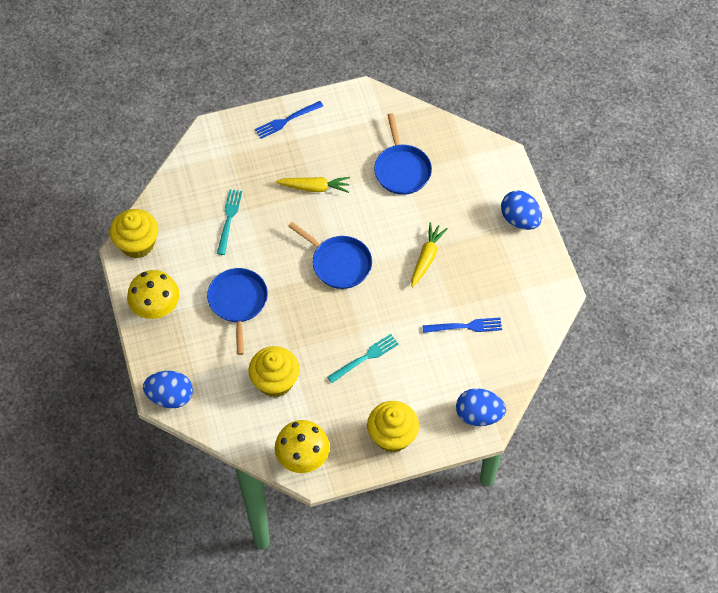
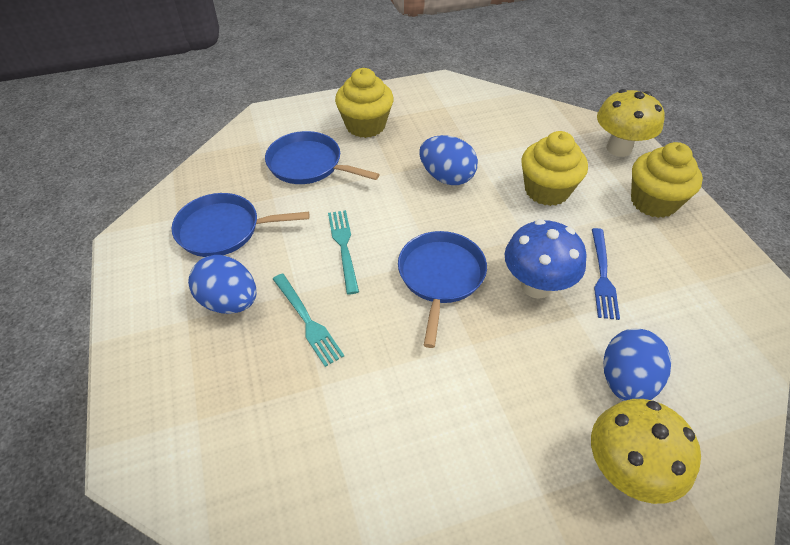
blue fork: [255,101,323,139] [422,318,502,333] = 2 -> [592,228,620,320] = 1
blue mushroom: none = 0 -> [504,219,587,299] = 1
yellow carrot: [276,177,350,193] [411,223,448,288] = 2 -> none = 0

